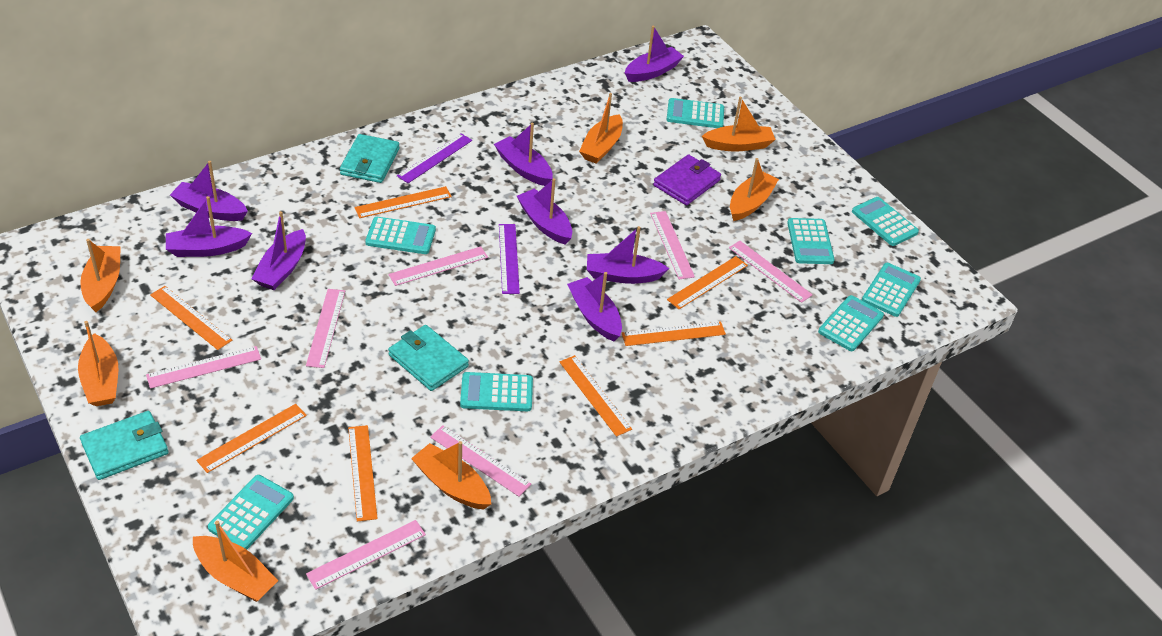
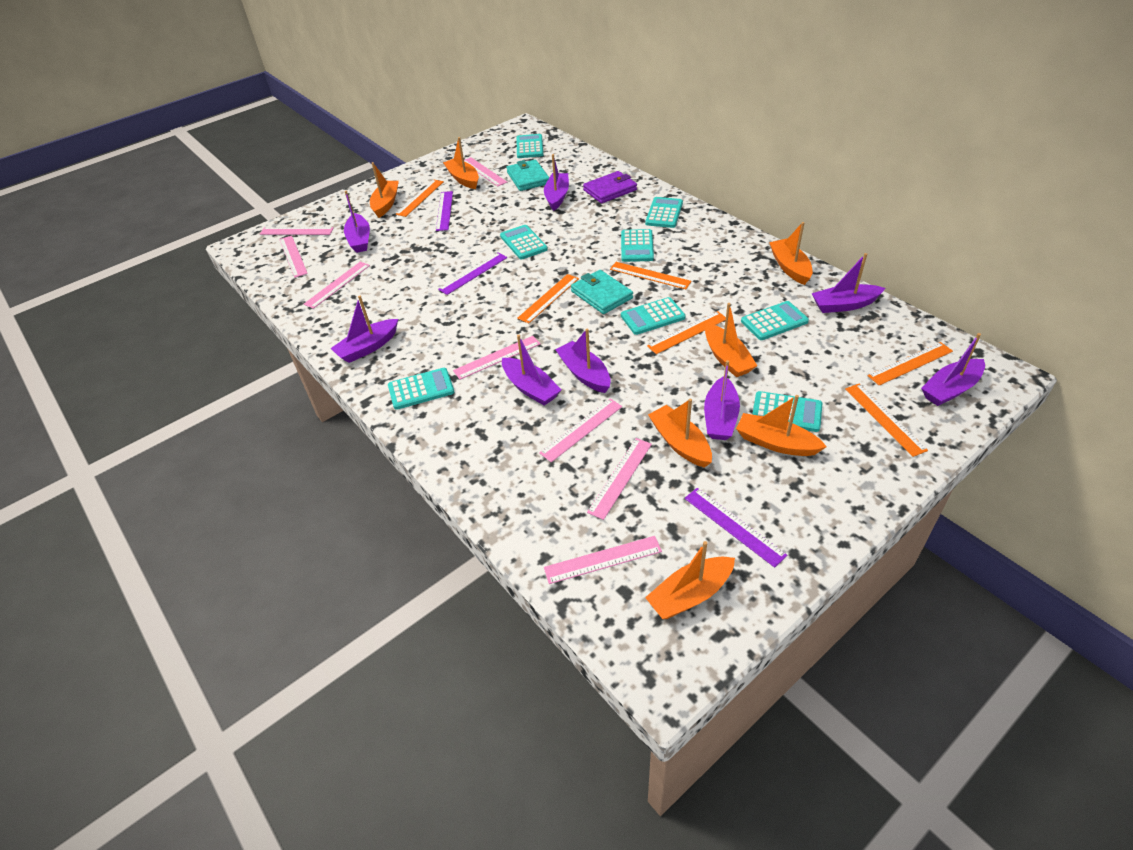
orange ruler: [150,286,232,350] [196,404,307,473] [348,425,378,521] [354,186,452,218] [560,355,632,437] [622,321,726,346] [667,256,748,309] = 7 -> [396,180,444,217] [517,274,579,324] [610,262,691,289] [647,311,726,354] [845,383,928,457] [867,342,953,386] = 6
pink ruler: [146,346,261,389] [306,289,345,368] [306,520,426,590] [389,246,488,286] [430,425,531,497] [650,211,695,279] [729,241,813,303] = 7 -> [260,227,334,235] [279,236,308,278] [304,262,370,309] [453,336,540,380] [464,157,507,186] [539,398,622,462] [544,536,662,584] [587,438,652,520] = 8
purple ruler: [397,133,472,183] [499,224,520,294] = 2 -> [436,191,453,231] [438,252,507,295] [685,488,787,568] = 3
turquoise wallet: [80,411,169,480] [340,134,399,183] [388,325,469,391] = 3 -> [506,160,549,191] [571,270,633,314] = 2

